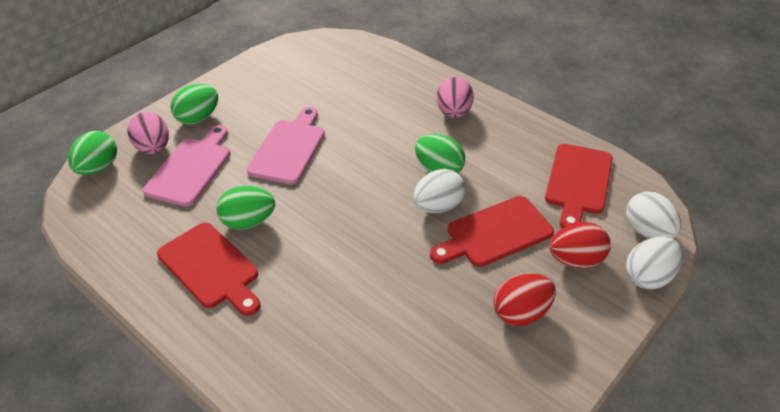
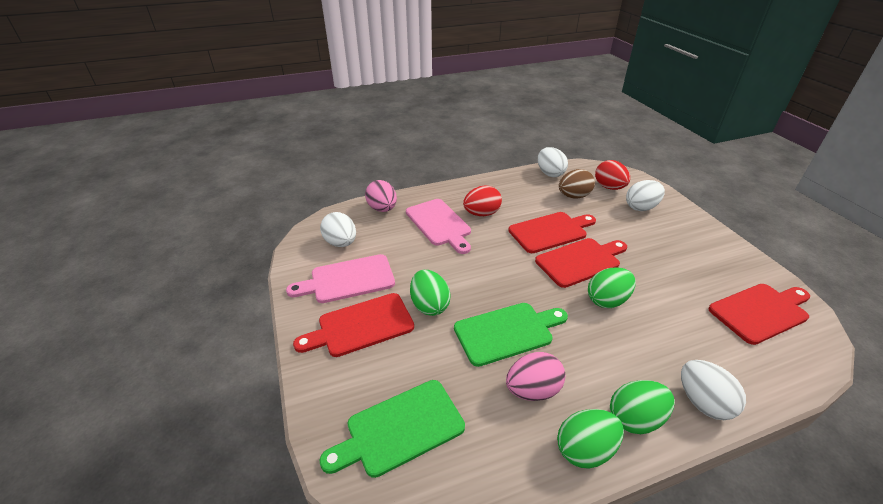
brown egg: none = 0 -> [559,169,595,199] = 1
green cutting board: none = 0 -> [320,380,465,478] [454,303,568,367] = 2
red cutting board: [157,222,261,316] [430,196,554,267] [545,144,613,228] = 3 -> [293,293,414,357] [508,212,596,253] [535,238,627,288] [709,284,810,345] = 4
white egg: [413,169,465,213] [626,192,681,239] [626,237,682,290] = 3 -> [320,212,356,247] [538,147,568,177] [626,180,665,211] [681,360,746,420] = 4

